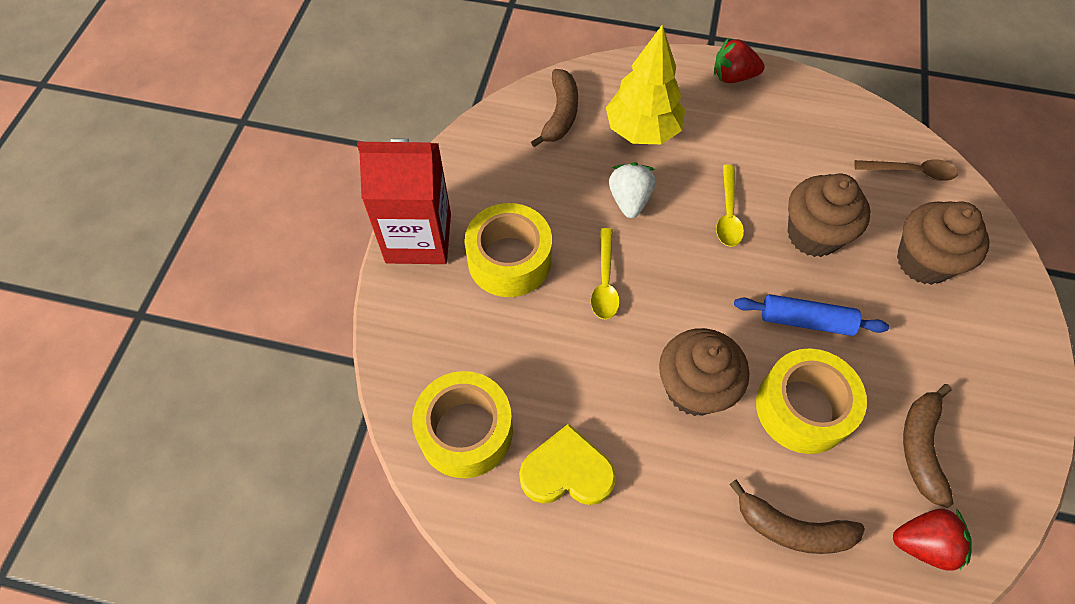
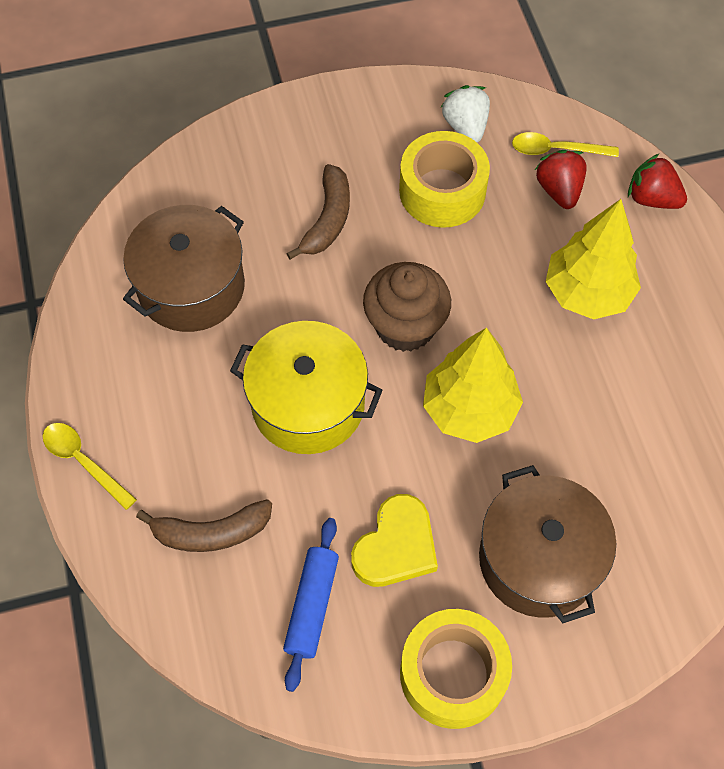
brown banana: [531,69,578,147] [729,479,865,554] [903,384,954,508] = 3 -> [136,499,272,552] [286,164,350,260] = 2
brown cupcake: [659,328,749,416] [788,173,870,257] [897,201,990,285] = 3 -> [363,262,451,352] = 1
brown pot: none = 0 -> [123,205,245,332] [479,465,616,623] = 2
brown spoon: [854,159,958,181] = 1 -> none = 0
red carton: [357,138,451,264] = 1 -> none = 0
yellow pot: none = 0 -> [230,321,383,454] = 1
yellow tape: [412,371,513,478] [464,203,552,297] [756,348,867,454] = 3 -> [399,131,490,228] [400,609,512,729] = 2
yellow tree: [606,24,685,144] = 1 -> [423,328,523,443] [546,199,641,320] = 2

